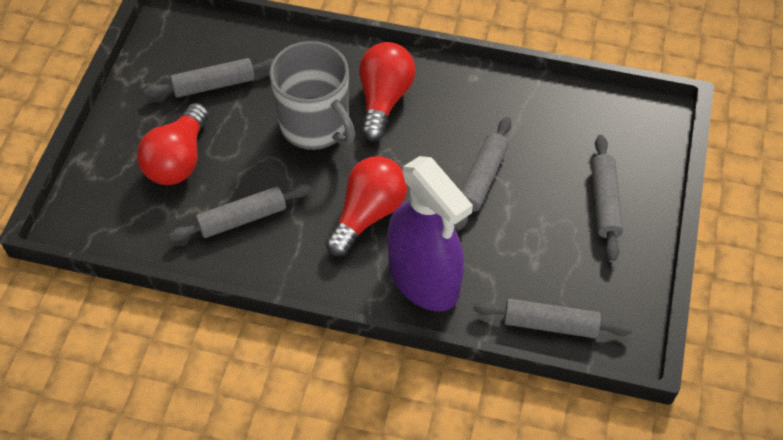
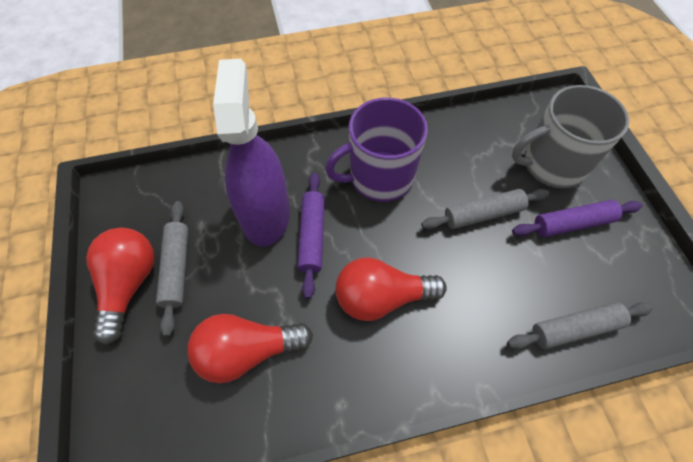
grey rolling pin: [144,58,274,97] [169,184,312,241] [454,117,511,231] [473,299,632,338] [591,135,623,261] = 5 -> [156,201,188,337] [421,189,549,230] [507,302,653,349] = 3
purple mug: none = 0 -> [325,98,428,202] = 1
purple rolling pin: none = 0 -> [297,172,325,299] [512,200,643,237] = 2

